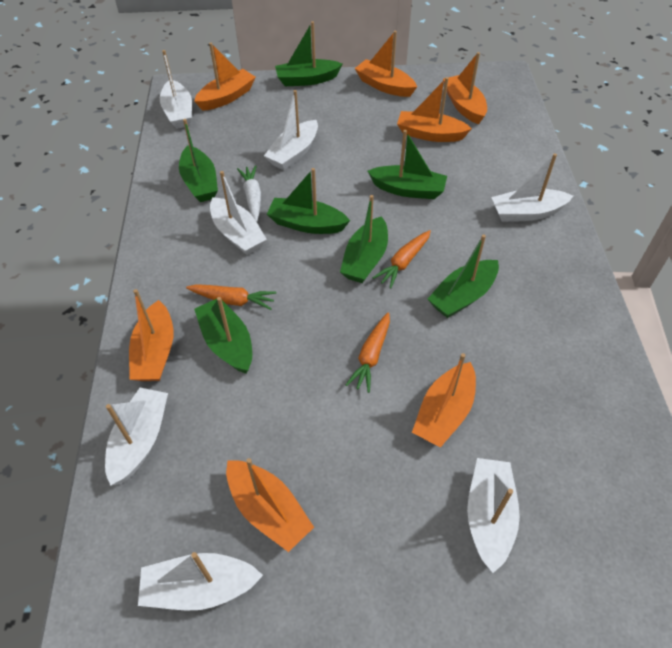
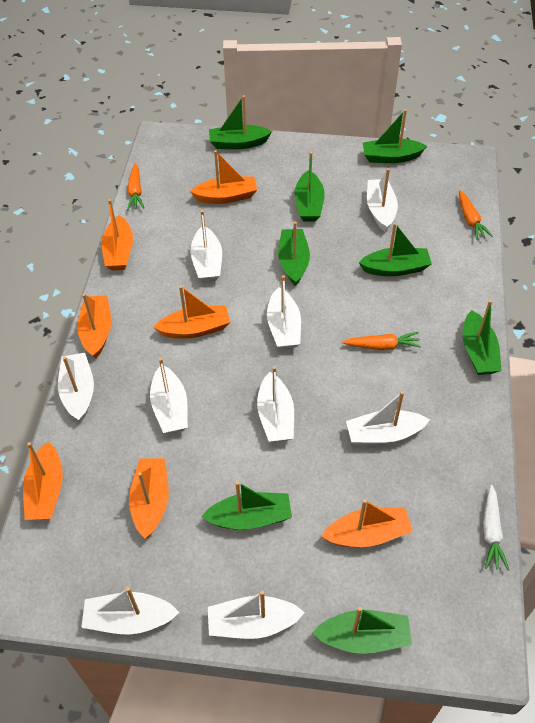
green boat: [179,119,218,202] [194,297,252,374] [267,168,350,234] [275,21,342,86] [340,195,388,283] [368,130,447,199] [428,234,499,318] = 7 -> [201,481,292,530] [209,95,272,149] [278,221,310,286] [295,152,325,222] [312,607,412,654] [358,223,432,276] [362,109,427,163] [463,300,502,375] = 8
white boat: [105,388,168,486] [138,552,263,611] [160,50,192,129] [210,171,267,255] [264,90,318,170] [467,458,520,573] [491,153,573,222] = 7 -> [58,353,94,422] [81,587,179,635] [150,358,188,434] [190,210,222,282] [208,590,305,639] [257,366,294,442] [267,275,301,349] [346,391,430,445] [367,168,398,232] = 9

